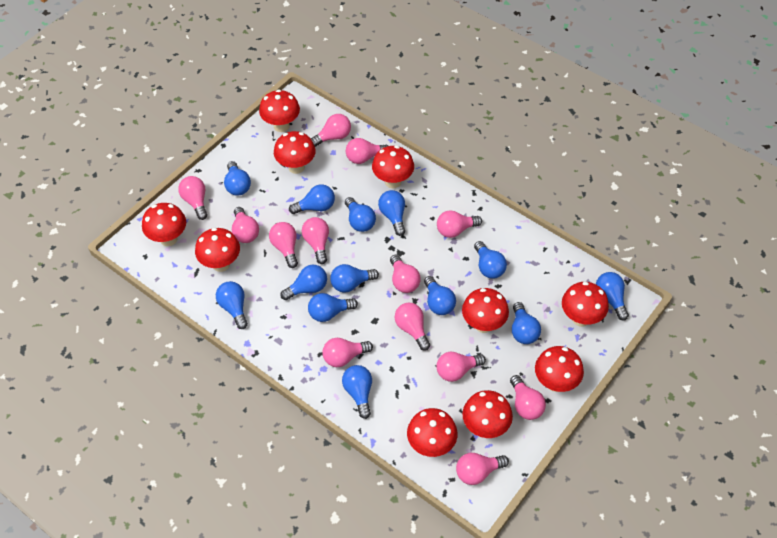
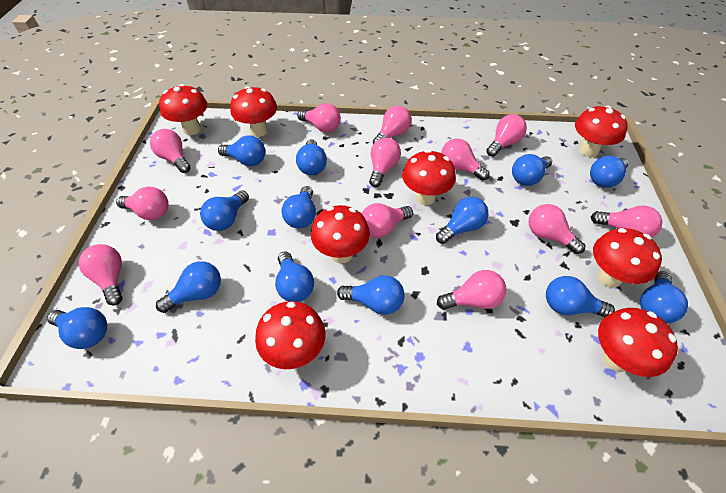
pink light bulb: [178,176,208,220] [232,207,259,243] [269,222,298,268] [302,217,329,264] [311,114,351,147] [322,338,373,367] [346,138,388,164] [390,255,420,293] [395,303,430,351] [436,352,486,382] [437,210,482,238] [456,453,509,485] [510,375,546,420] = 13 -> [79,244,123,306] [116,187,168,220] [150,129,191,173] [297,103,341,132] [362,203,413,238] [369,138,401,187] [373,106,411,144] [437,270,506,310] [441,139,490,181] [486,114,527,157] [529,204,585,254] [591,205,662,238] = 12
red mushroom: [142,203,186,246] [195,228,240,272] [259,89,300,132] [274,131,316,174] [372,145,414,188] [407,408,458,457] [462,288,509,333] [462,390,513,438] [535,346,584,392] [562,282,609,327] = 10 -> [159,84,207,135] [230,86,277,137] [255,301,325,369] [311,205,370,263] [402,150,456,205] [575,105,628,157] [593,228,662,288] [598,308,678,377] = 8

